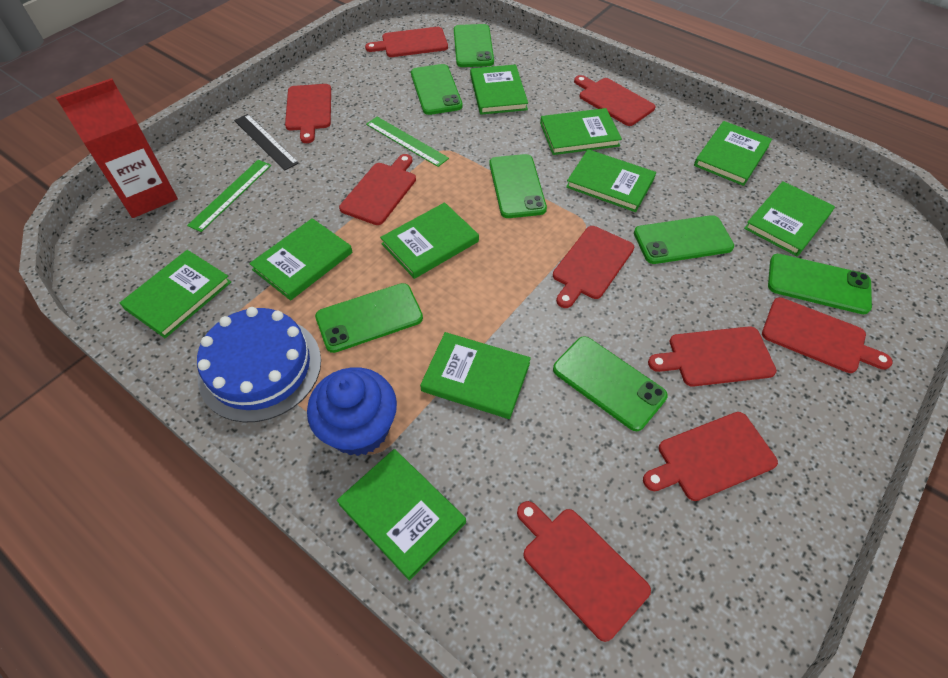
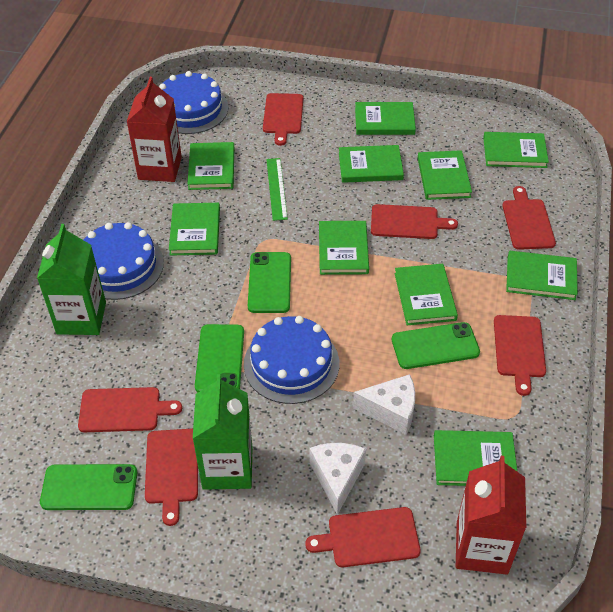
black ruler: [234,114,299,171] = 1 -> none = 0
blue cake: [197,307,321,423] = 1 -> [84,222,164,300] [159,71,228,134] [244,316,339,404] = 3
blue cupcake: [307,367,397,456] = 1 -> none = 0
green carton: none = 0 -> [37,224,106,335] [193,374,253,490] = 2
green phone: [315,283,423,353] [411,64,463,115] [454,24,494,67] [489,154,547,218] [553,336,668,431] [634,215,734,264] [768,254,872,314] = 7 -> [40,464,137,510] [195,324,244,392] [248,252,291,313] [392,322,480,369] = 4
green ruler: [187,160,271,232] [366,117,449,167] = 2 -> [266,158,288,221] = 1
red carton: [56,78,178,218] = 1 -> [127,77,182,182] [456,456,526,574] = 2
red cutting board: [285,84,331,143] [339,154,416,225] [365,27,448,57] [517,501,651,642] [553,226,634,308] [574,75,655,126] [643,412,778,501] [648,326,777,387] [762,297,893,373] = 9 -> [78,387,182,432] [145,429,198,526] [263,93,303,146] [305,507,421,567] [371,204,458,239] [494,315,546,396] [502,186,556,250] = 7
white cheese: none = 0 -> [310,443,366,515] [353,374,415,435] = 2

